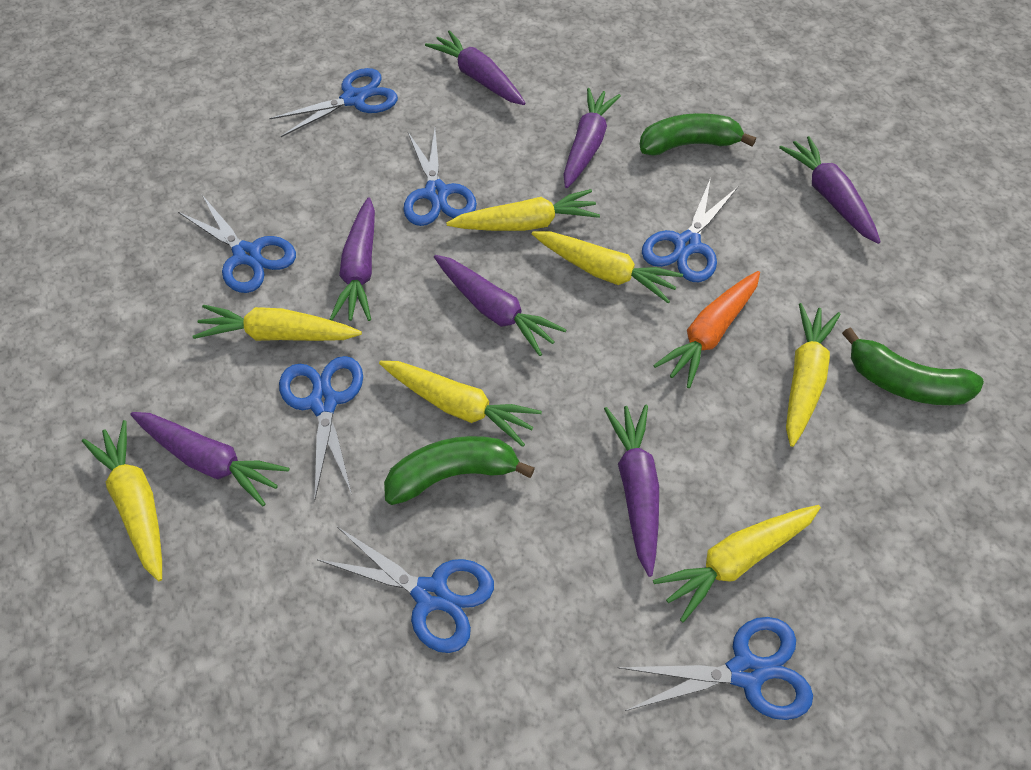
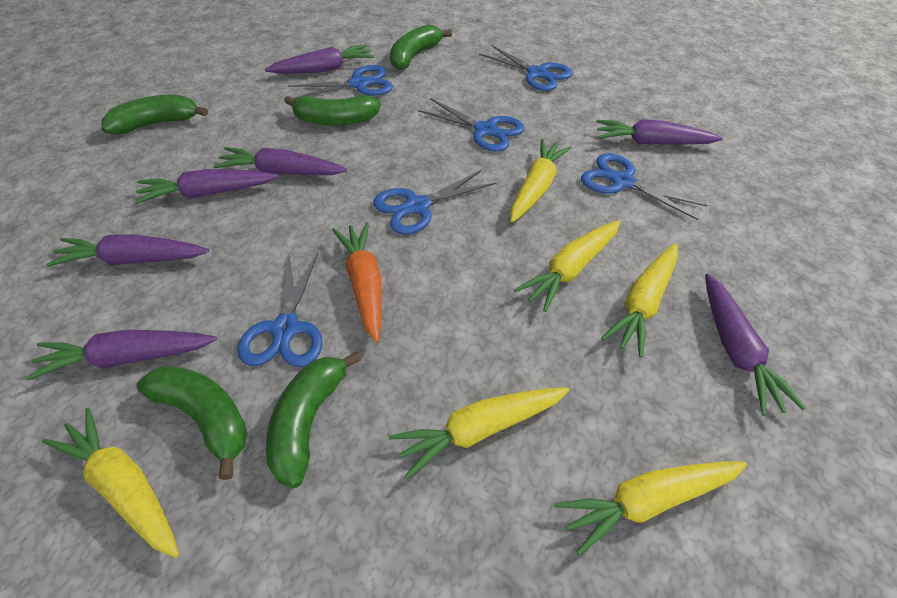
blue scissors: [178,195,296,293] [269,68,398,137] [279,356,363,501] [316,527,494,653] [403,129,477,226] [617,617,813,720] [642,178,738,282] = 7 -> [238,253,323,367] [288,65,393,99] [373,170,496,235] [418,99,525,152] [479,45,573,91] [581,153,708,220] = 6
green banana: [384,436,535,505] [639,113,756,156] [842,327,984,405] = 3 -> [101,95,208,135] [136,365,248,480] [266,351,361,488] [284,95,381,126] [390,24,452,70] = 5
yellow carrot: [82,420,162,581] [193,305,362,341] [379,361,542,447] [446,189,600,231] [532,231,683,303] [653,505,821,623] [786,303,841,447] = 7 -> [42,408,179,558] [389,387,569,479] [510,139,572,222] [514,220,620,312] [555,461,747,555] [601,243,678,358] = 6

